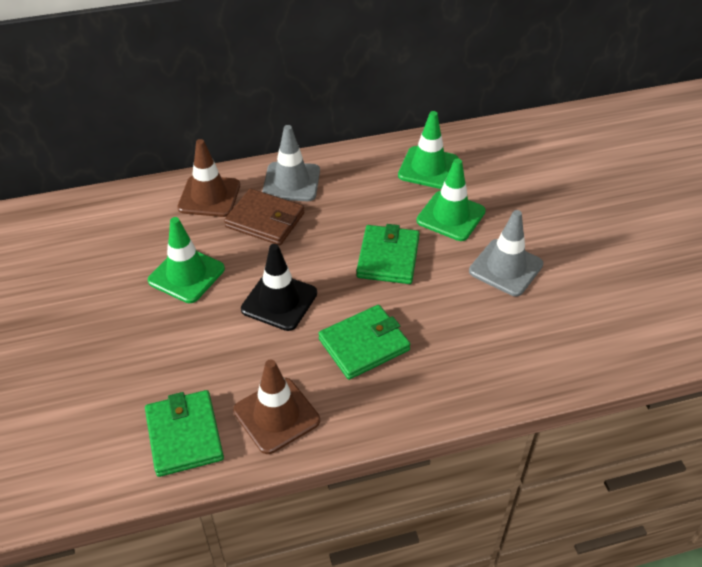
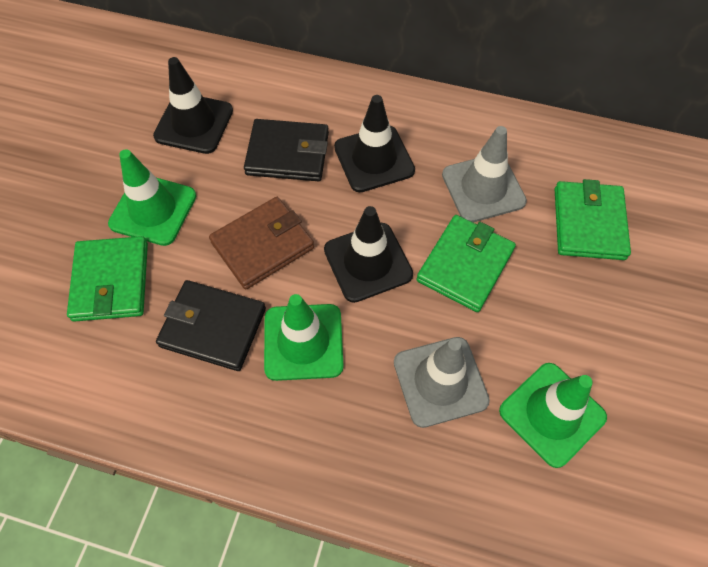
black traffic cone: [241,244,317,331] = 1 -> [153,57,233,154] [324,206,413,303] [334,95,415,192] = 3
black wallet: none = 0 -> [156,280,266,371] [244,119,329,181] = 2
brown traffic cone: [177,139,240,217] [233,359,320,454] = 2 -> none = 0

